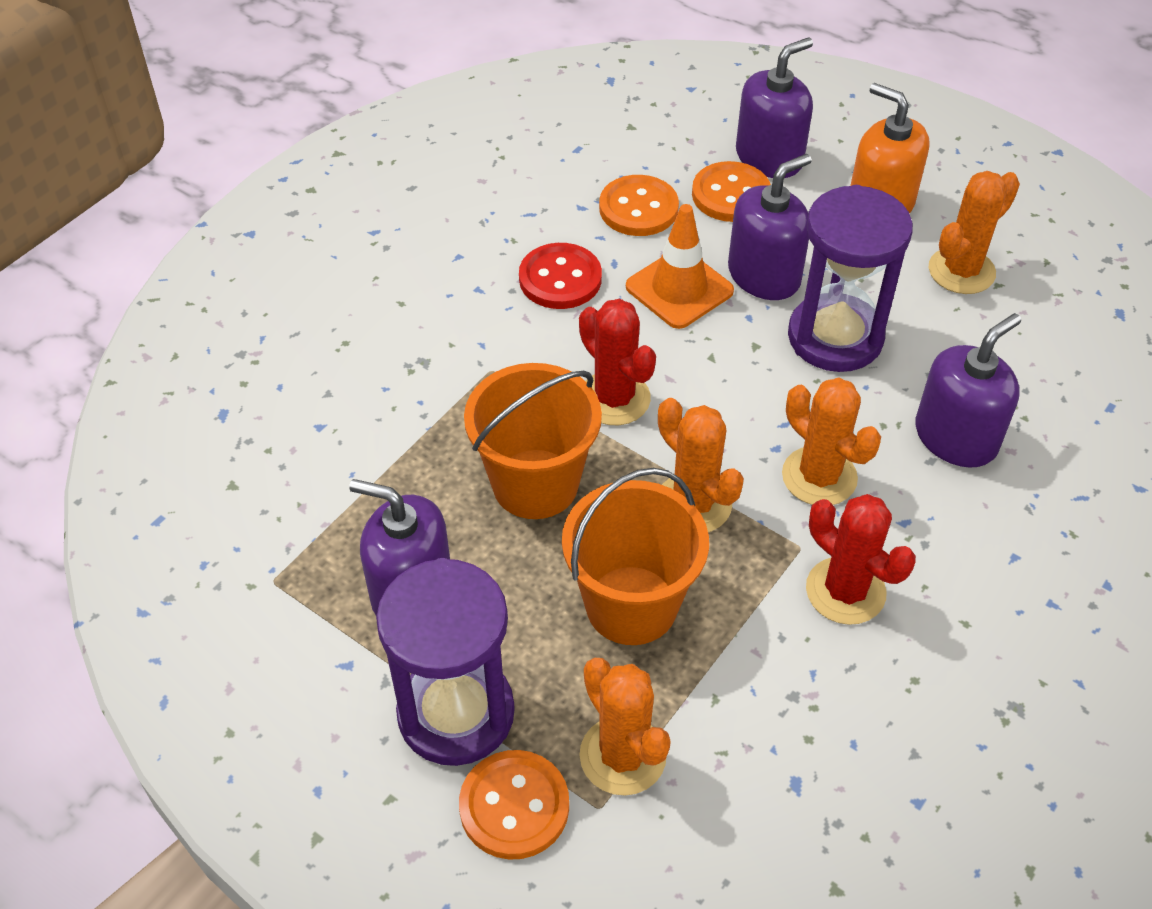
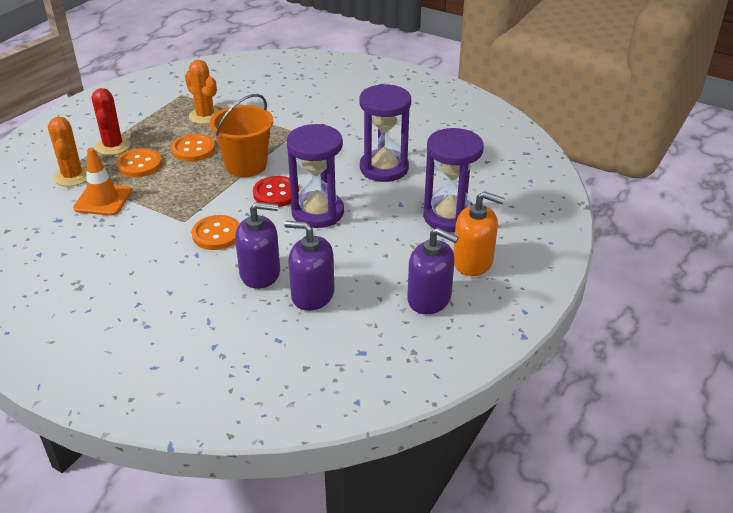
orange bucket: [464,363,602,519] [562,468,709,645] = 2 -> [210,94,273,177] = 1
orange cactus: [579,658,671,796] [658,398,744,532] [782,378,881,505] [929,171,1020,294] = 4 -> [48,117,87,186] [185,60,220,124] = 2
purple hourglass: [376,558,515,766] [788,185,913,372] = 2 -> [287,124,344,228] [359,84,411,182] [423,128,484,233] = 3
purple soap dispenser: [349,479,450,616] [728,154,812,300] [736,37,813,178] [915,313,1021,468] = 4 -> [235,202,280,289] [284,221,334,311] [407,228,459,314] = 3
red cactus: [579,299,656,425] [806,494,916,625] = 2 -> [92,88,131,155] = 1

